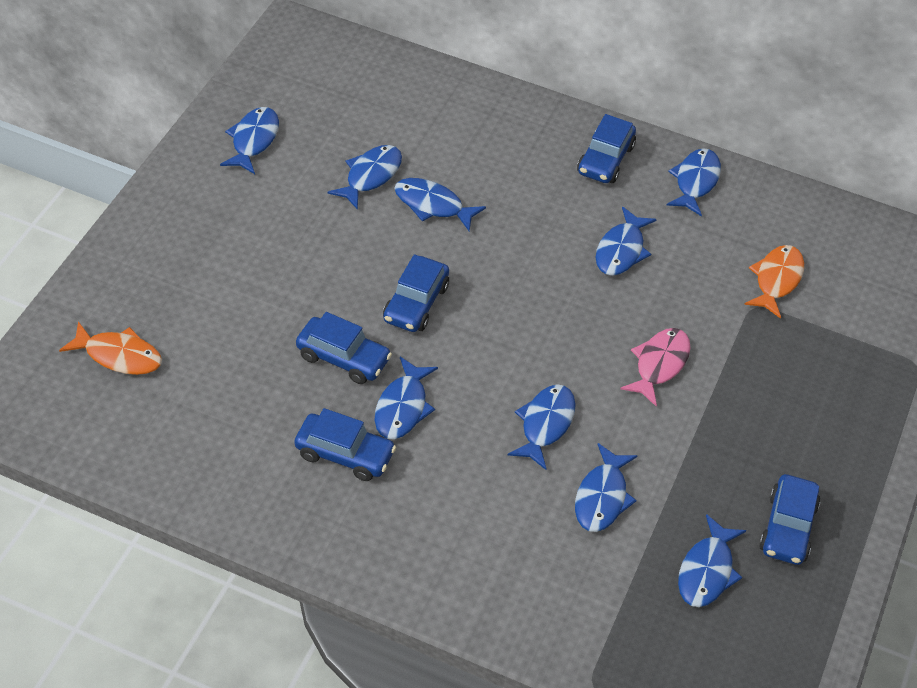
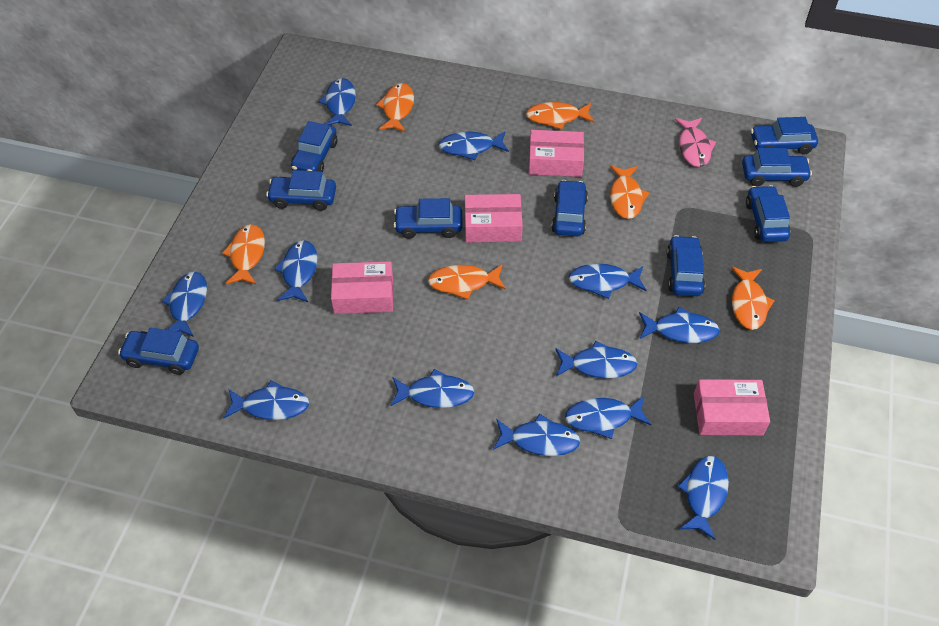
blue car: [295,408,396,481] [296,312,392,384] [383,254,449,332] [577,114,636,183] [759,474,821,565] = 5 -> [118,327,199,375] [266,170,336,211] [291,121,337,172] [394,198,463,239] [551,180,588,237] [666,235,705,296] [742,148,812,187] [746,185,790,242] [751,117,818,155] = 9
blue fish: [220,107,279,174] [328,145,402,210] [375,357,438,439] [394,178,486,231] [508,384,576,470] [575,443,637,532] [595,207,657,276] [666,148,721,217] [678,514,746,607] = 9 -> [162,272,207,337] [223,380,309,420] [274,240,317,302] [319,78,356,126] [390,369,474,408] [439,132,509,160] [493,414,580,456] [555,341,637,379] [565,396,652,439] [569,264,647,299] [639,307,720,343] [677,456,729,540] = 12
orange fish: [59,321,162,375] [744,245,804,319] = 2 -> [222,224,265,284] [376,83,414,132] [428,264,506,300] [526,102,595,130] [610,165,649,219] [731,267,775,330] = 6
pink box: none = 0 -> [331,261,393,314] [465,194,523,243] [529,130,584,177] [694,379,770,436] = 4

